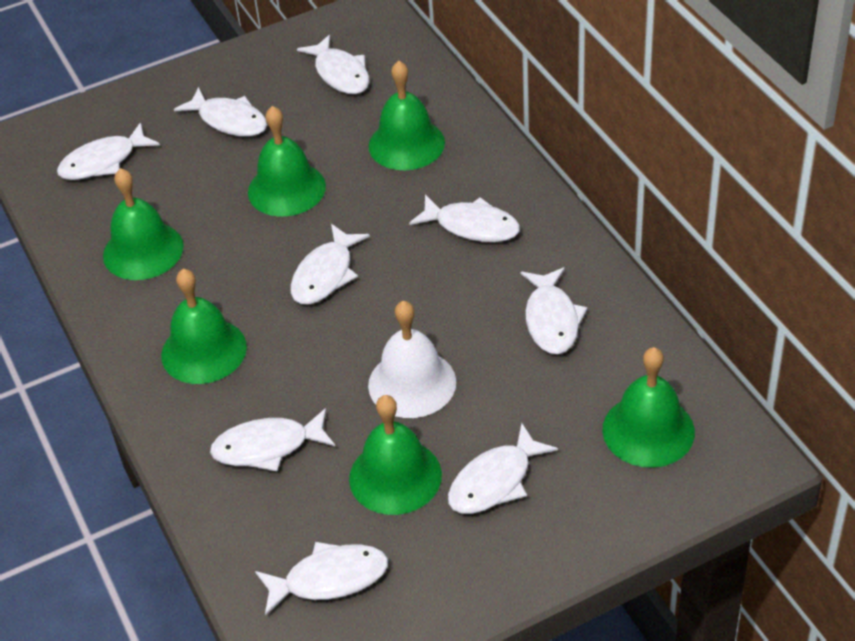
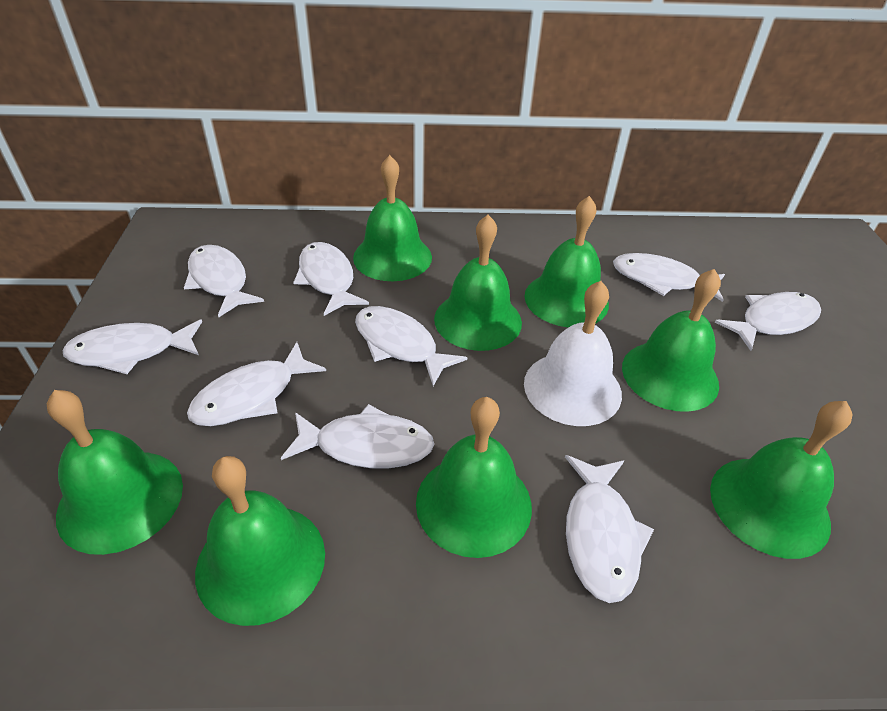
green bell: [103,168,183,280] [161,269,247,384] [248,106,326,217] [349,395,442,515] [369,61,445,170] [602,347,695,468] = 6 -> [47,390,183,555] [195,456,325,626] [353,155,432,281] [416,397,532,558] [434,215,522,351] [524,196,609,327] [622,269,721,412] [710,401,853,559] = 8

